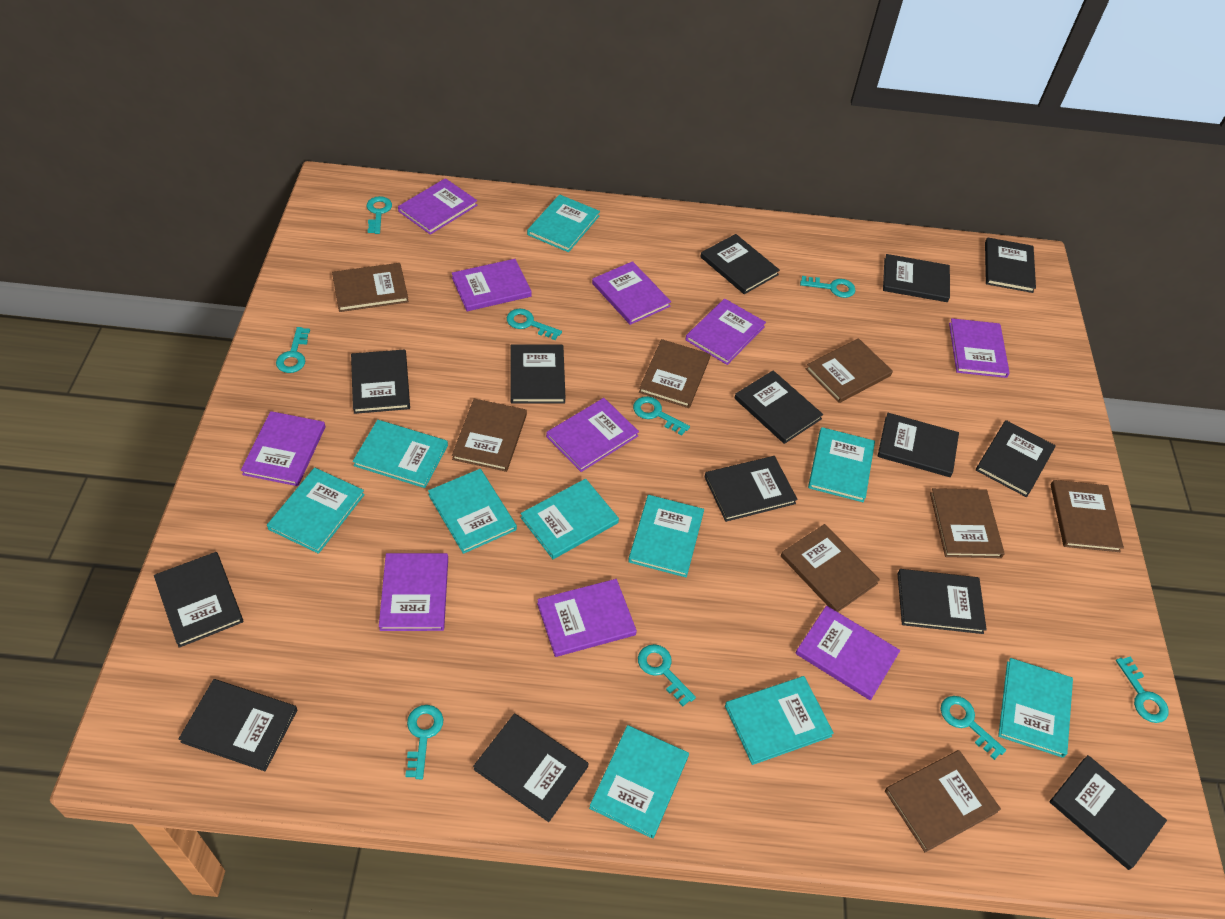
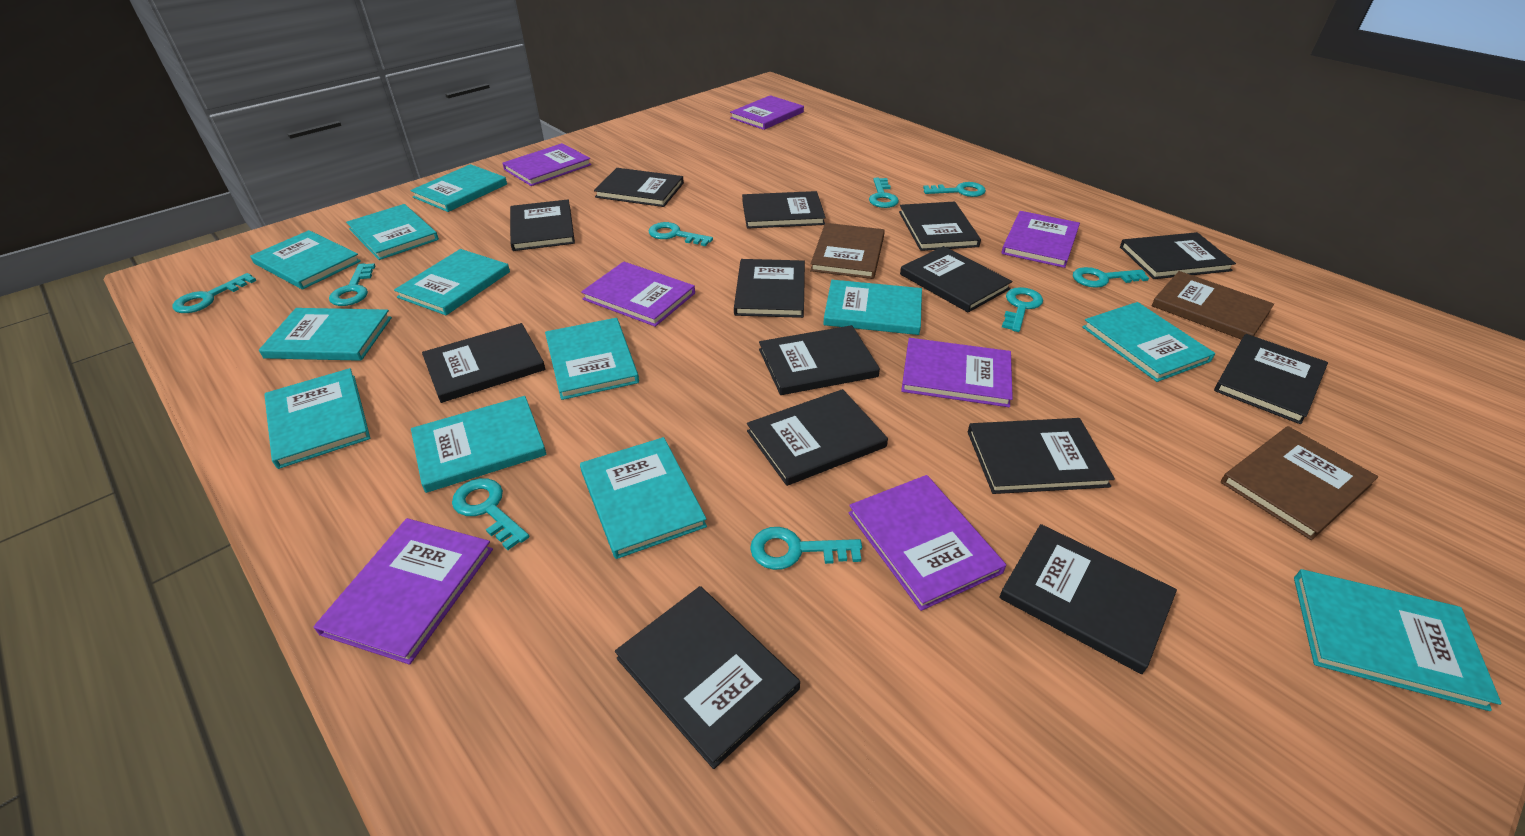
brown book: [332,263,409,312] [452,399,527,472] [639,339,710,408] [781,524,880,612] [806,338,893,403] [885,750,1001,852] [930,488,1005,558] [1051,480,1124,552] = 8 -> [810,223,885,279] [1152,271,1274,340] [1221,426,1378,540] = 3
purple book: [241,411,326,486] [379,553,448,631] [398,178,477,235] [452,259,532,311] [537,579,637,657] [546,398,639,472] [592,261,671,325] [685,299,766,365] [795,606,900,700] [949,318,1010,378] = 10 -> [313,518,493,664] [502,143,591,186] [581,262,695,327] [730,95,804,130] [849,475,1006,611] [901,338,1013,407] [1001,211,1080,268] = 7
turquoise book: [267,468,365,554] [353,420,448,488] [428,469,517,554] [520,479,619,559] [527,194,600,252] [589,725,689,839] [628,495,704,577] [725,676,834,765] [808,427,875,502] [998,658,1073,758] = 10 -> [250,230,361,290] [259,308,392,361] [264,368,370,469] [346,204,439,260] [394,249,510,315] [410,164,507,212] [411,396,547,493] [545,318,639,400] [580,437,707,559] [823,280,922,335] [1082,302,1215,382] [1294,569,1502,711] = 12

